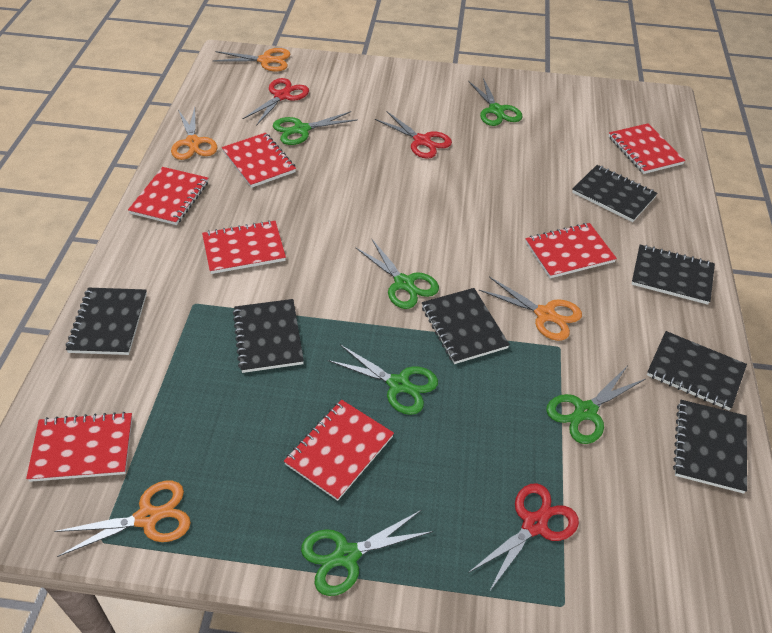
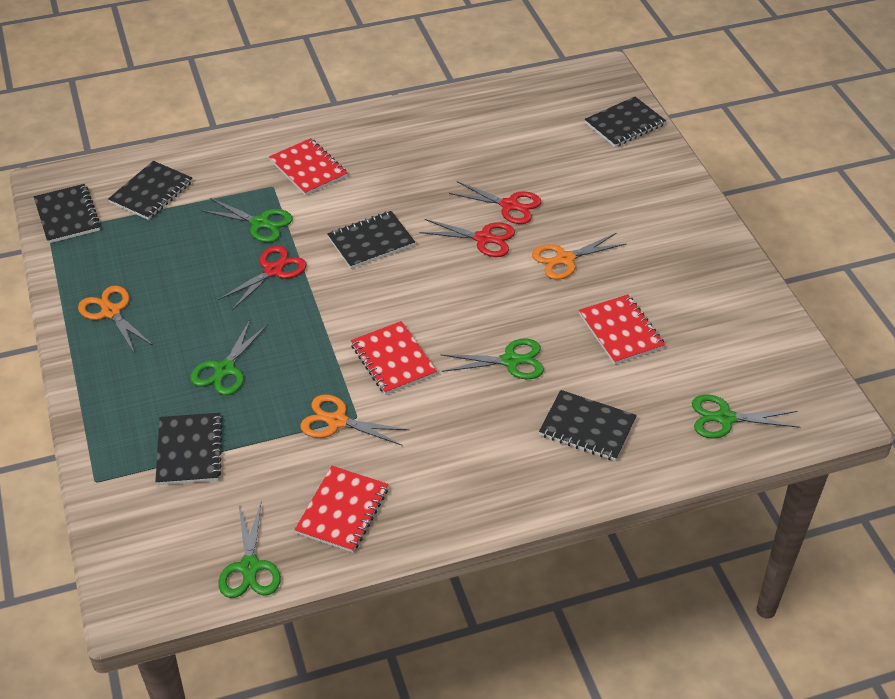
black notebook: [66,288,147,355] [233,299,304,373] [422,288,510,364] [572,165,658,222] [631,245,715,305] [647,331,747,410] [673,400,747,494] = 7 -> [34,184,101,243] [108,161,192,220] [155,413,223,485] [327,211,415,269] [539,390,637,461] [585,97,666,147] = 6
green scissors: [273,111,358,145] [301,510,433,596] [328,345,438,415] [356,239,439,309] [468,78,522,126] [546,366,645,444] = 6 -> [190,320,268,395] [201,198,293,243] [218,500,281,598] [440,339,544,379] [692,395,800,439] = 5
orange scissors: [54,481,191,557] [171,108,217,160] [213,48,291,71] [479,277,582,341] = 4 -> [78,285,153,354] [300,395,410,445] [532,233,627,280] = 3
red notebook: [26,412,132,482] [128,167,208,225] [202,220,286,274] [222,133,296,188] [284,400,394,501] [525,223,617,278] [609,123,685,174] = 7 -> [269,138,348,196] [295,466,388,553] [351,321,437,395] [579,294,665,365] = 4

